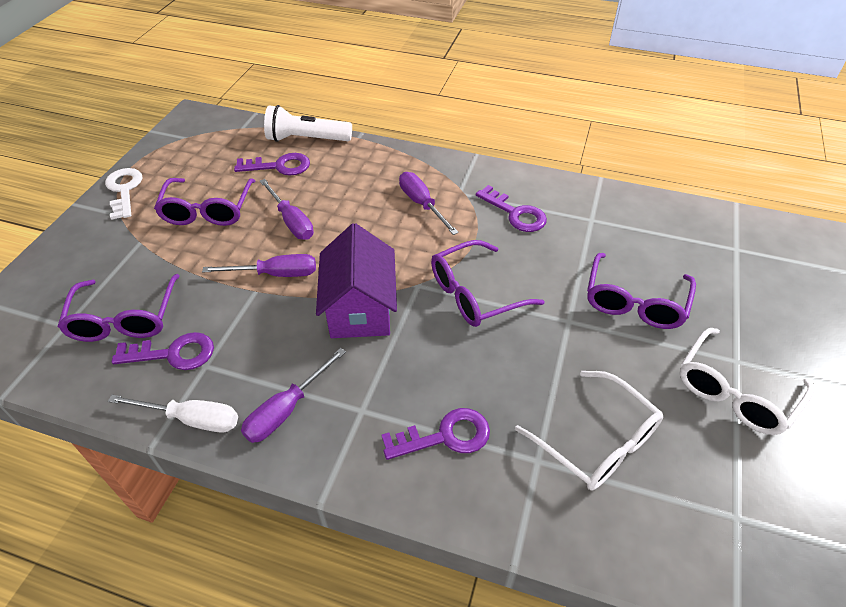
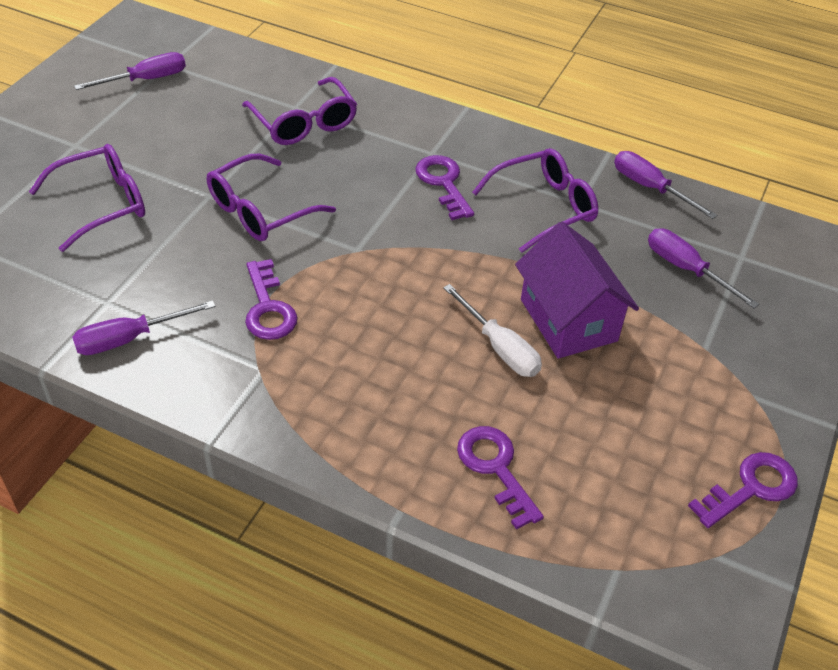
white flashlight: [264,105,352,142] = 1 -> none = 0
white glasses: [515,371,663,490] [679,328,814,435] = 2 -> none = 0
white key: [105,168,142,220] = 1 -> none = 0

